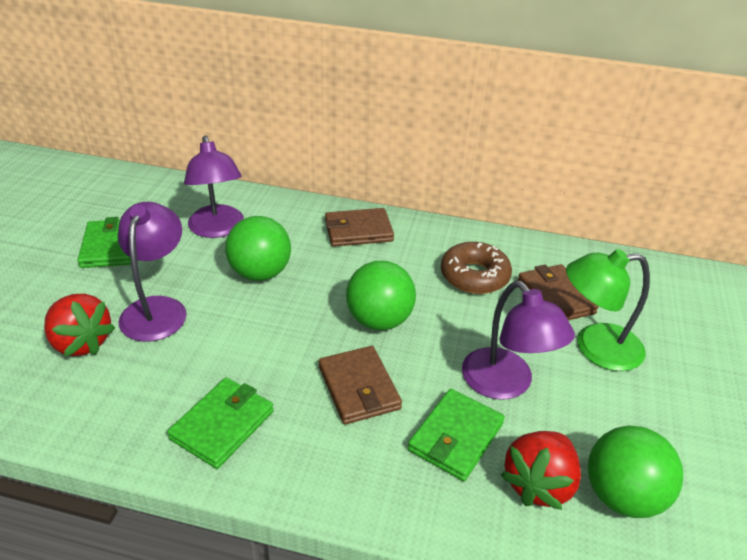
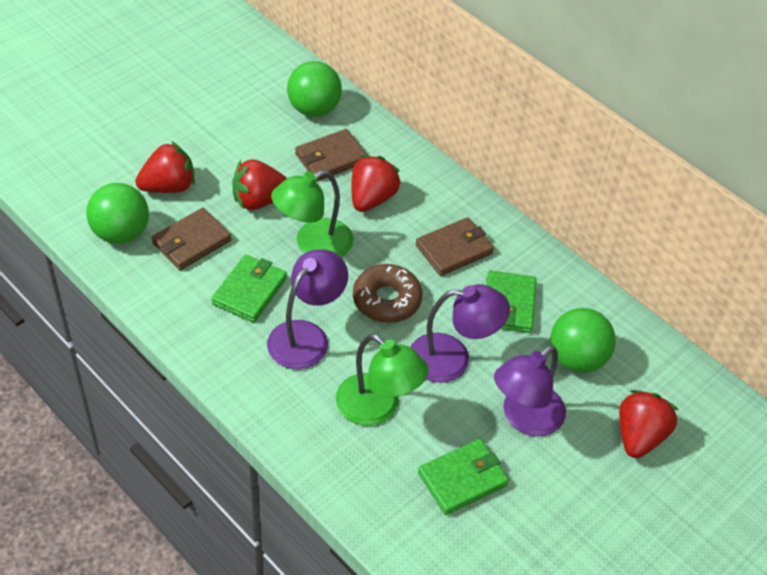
green lamp: [566,249,650,371] = 1 -> [271,170,354,257] [336,334,429,426] = 2
red strawberry: [44,294,115,357] [501,431,581,510] = 2 -> [135,142,195,193] [232,159,287,210] [351,155,401,212] [619,390,679,458] = 4

